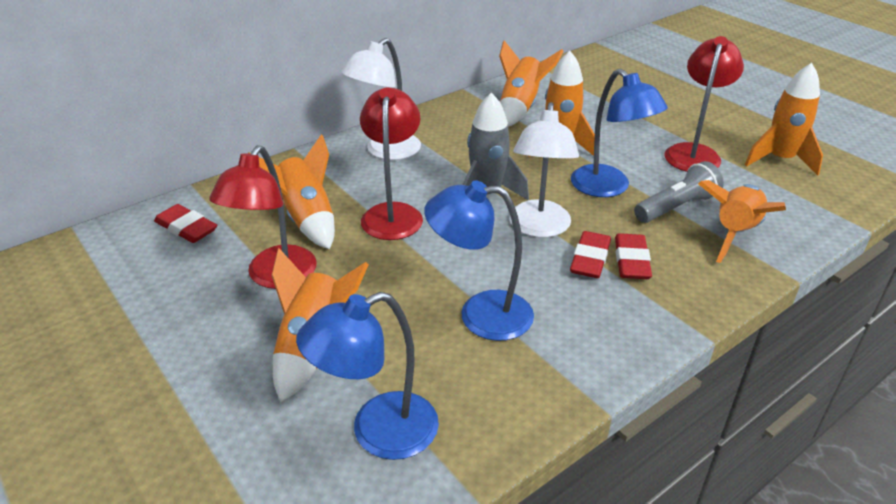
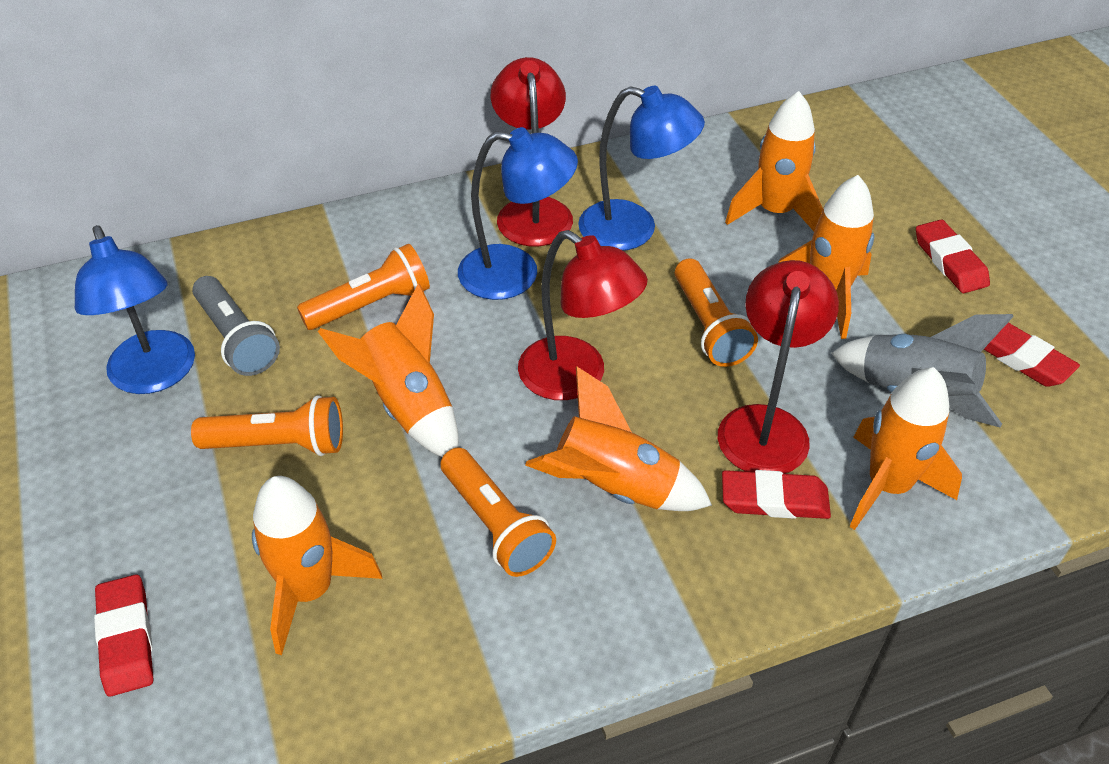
orange flashlight: none = 0 -> [191,395,343,456] [297,244,430,330] [441,448,556,577] [675,258,758,367] = 4
red eraser: [154,204,217,243] [570,231,611,278] [615,233,652,279] = 3 -> [94,574,153,697] [722,470,831,519] [916,220,990,293] [984,322,1080,387] = 4
white lamp: [341,38,421,160] [509,102,579,238] = 2 -> none = 0

